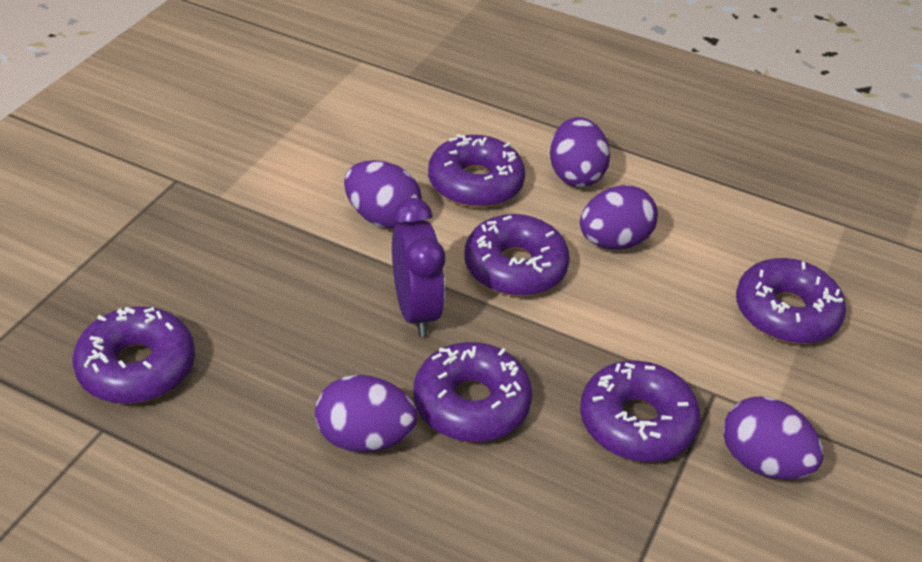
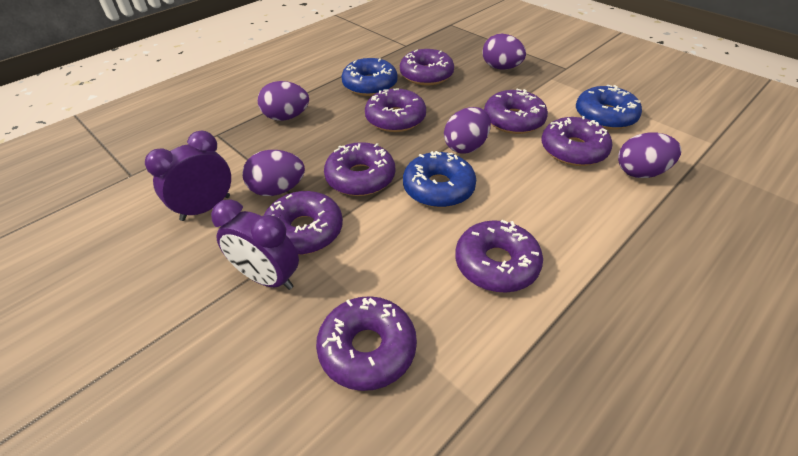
blue donut: none = 0 -> [341,58,398,96] [403,151,476,208] [576,84,642,130] = 3
purple clock: [392,198,445,337] = 1 -> [145,131,231,221] [211,199,299,290] = 2
purple donut: [73,307,195,404] [413,342,532,442] [428,134,525,208] [464,214,570,296] [580,360,701,462] [736,258,846,344] = 6 -> [264,191,343,255] [316,296,417,391] [324,142,395,196] [365,88,426,132] [400,49,454,86] [455,220,543,293] [484,89,548,134] [541,116,612,166] = 8

